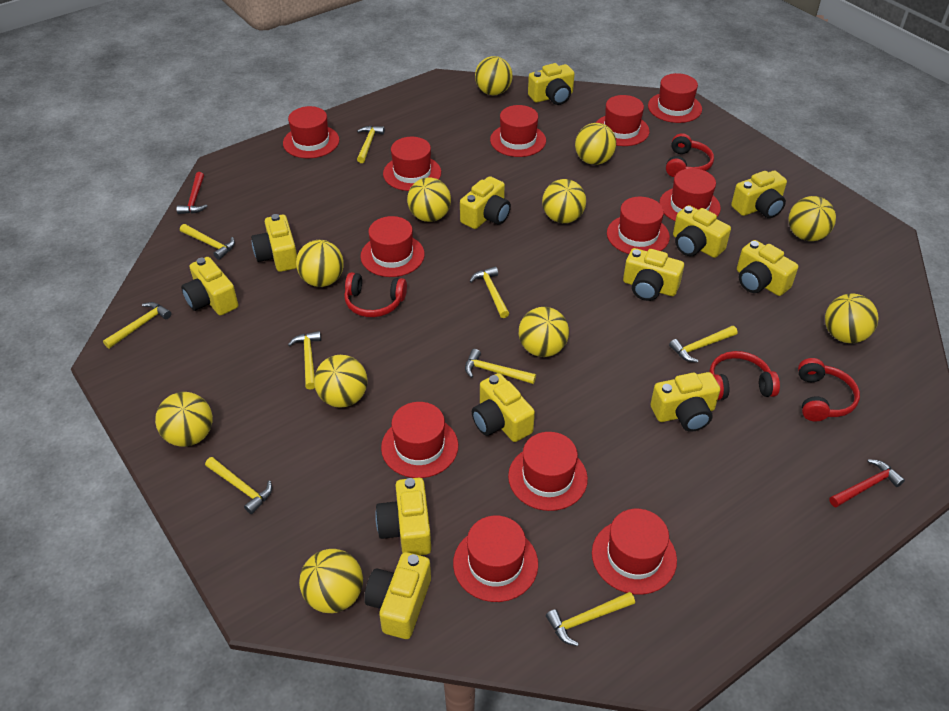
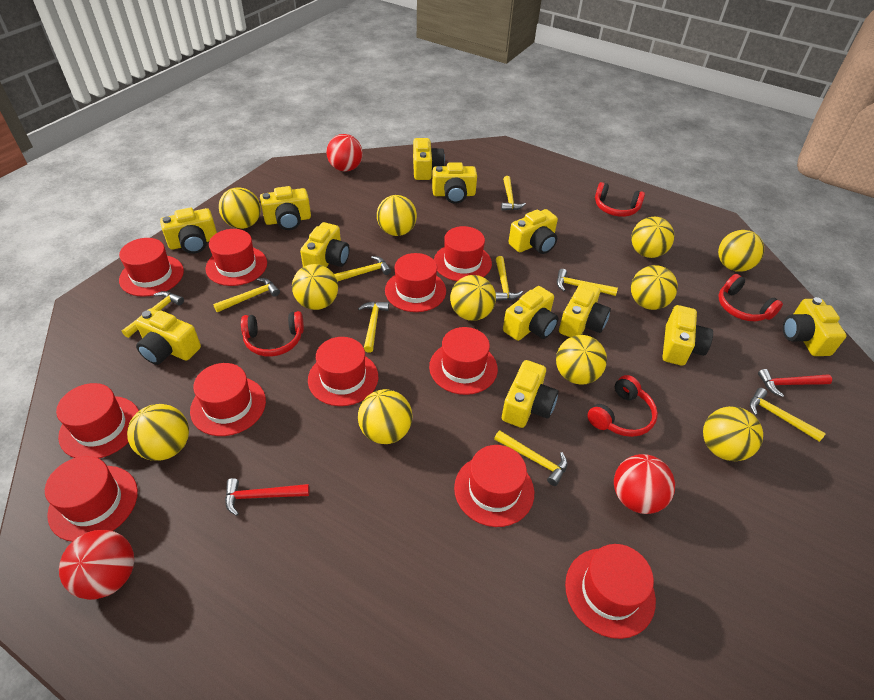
red ball: none = 0 -> [59,530,134,600] [326,134,363,171] [614,454,675,514] = 3
red hat: [283,106,339,158] [361,216,425,277] [381,402,458,478] [383,137,441,191] [453,516,538,602] [490,105,546,157] [508,432,588,511] [592,509,677,595] [596,95,650,146] [607,197,670,254] [648,73,702,123] [659,168,721,221] = 12 -> [45,456,138,542] [56,383,139,458] [119,238,184,297] [190,363,266,436] [206,229,267,286] [308,337,378,406] [385,253,446,312] [429,327,498,395] [434,226,492,281] [454,445,534,527] [565,544,656,639] = 11

